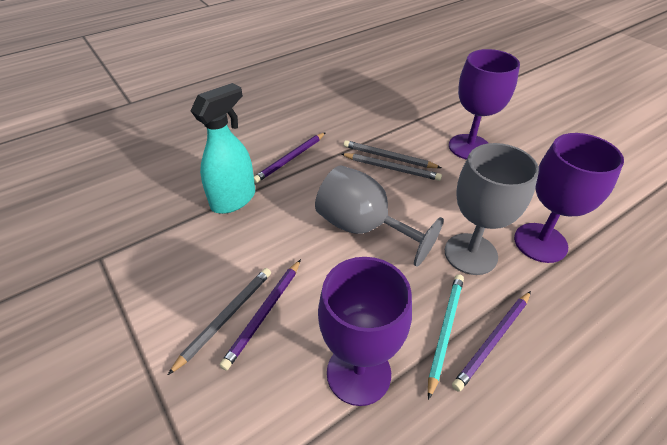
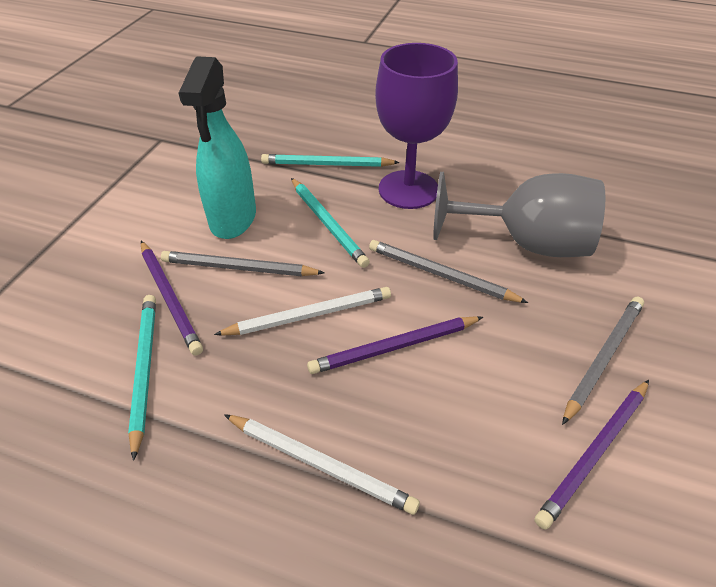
grey goblet: [315,165,444,267] [445,143,539,275] = 2 -> [433,172,606,257] = 1
purple goblet: [318,257,412,406] [449,49,520,160] [514,133,624,263] = 3 -> [375,43,458,209] = 1
turquoise pencil: [428,274,464,400] = 1 -> [128,295,156,461] [261,154,400,167] [291,178,370,268] = 3
white pencil: none = 0 -> [214,287,391,335] [224,414,420,515] = 2

